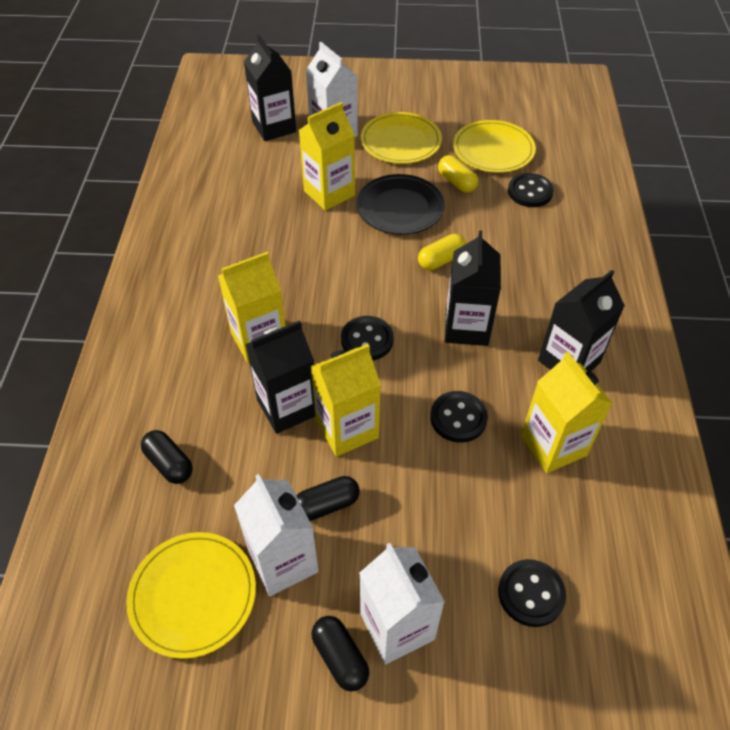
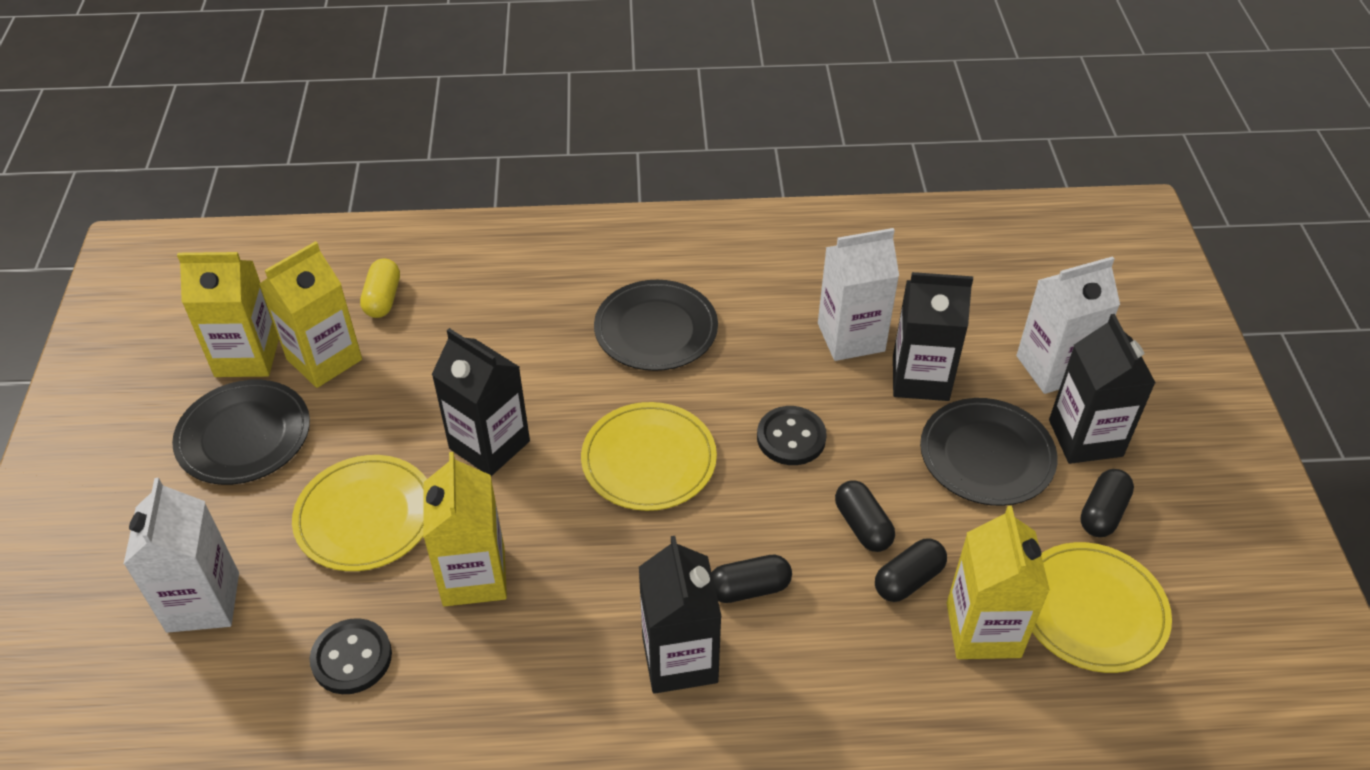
black button: [341,316,394,360] [430,391,488,443] [498,559,566,627] [508,173,554,207] = 4 -> [309,618,392,694] [757,406,827,465] = 2
black capsule: [141,430,193,484] [296,476,360,521] [312,616,369,692] = 3 -> [712,555,792,603] [835,480,895,552] [875,538,947,602] [1080,469,1134,537] = 4
black plate: [356,174,445,235] = 1 -> [172,380,310,485] [594,280,718,371] [920,398,1057,506] = 3
yellow capsule: [418,234,466,270] [438,155,478,193] = 2 -> [360,258,400,318] = 1

